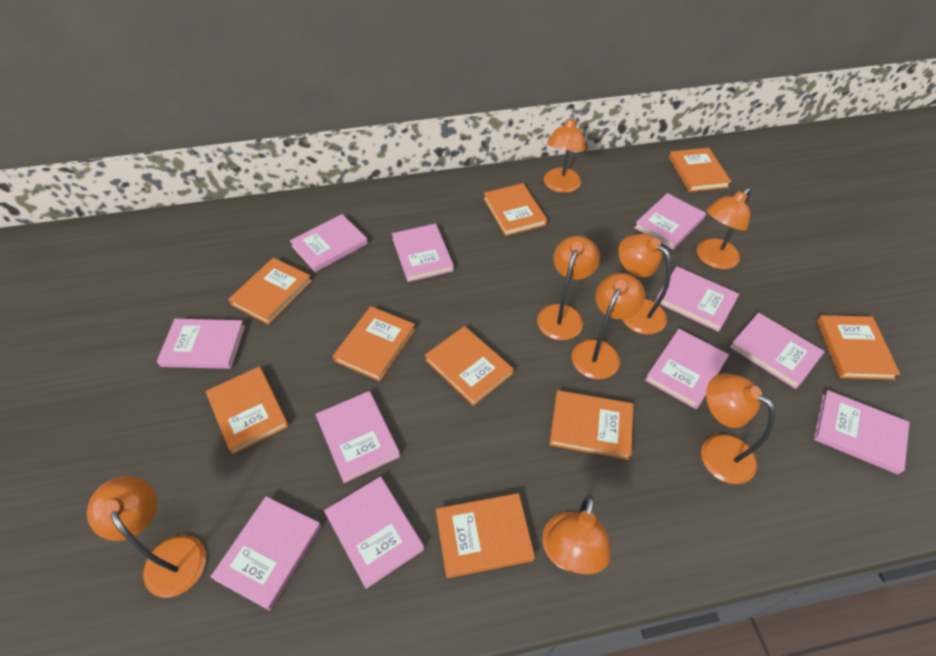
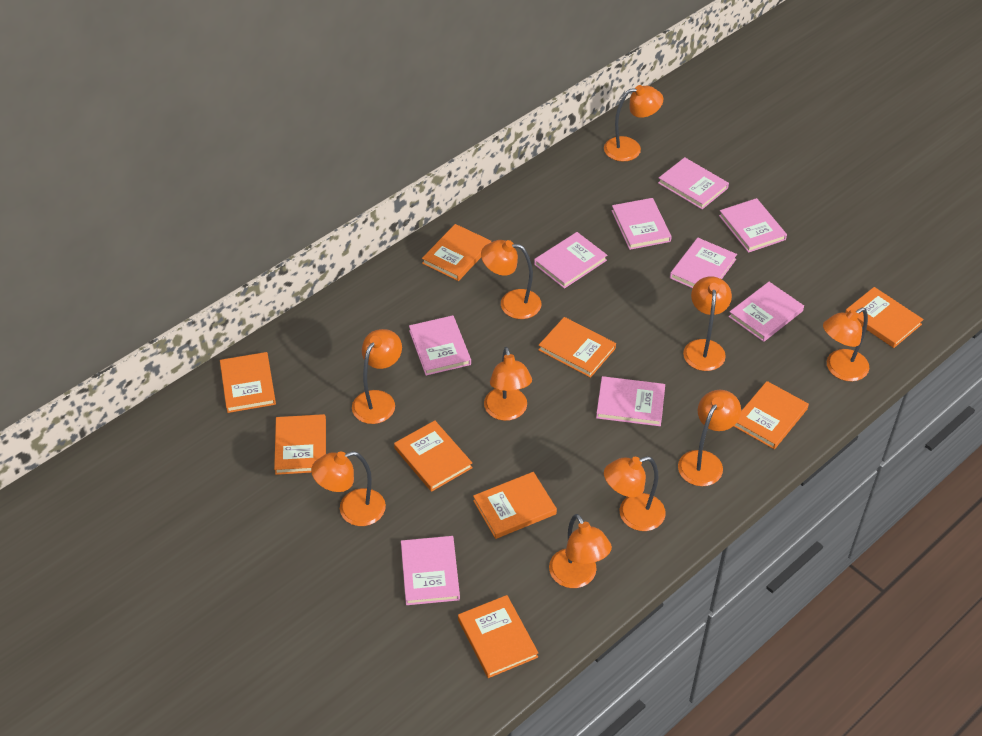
orange lamp: [87,476,206,597] [537,236,600,340] [542,495,611,574] [544,114,586,193] [572,273,645,379] [618,234,671,334] [697,188,751,269] [701,373,775,484] = 8 -> [311,451,386,526] [352,329,402,424] [481,240,541,319] [484,347,532,421] [549,514,612,588] [604,85,663,161] [604,456,666,531] [678,390,741,486] [683,276,732,371] [823,308,869,381] = 10
pink book: [157,319,245,369] [210,496,321,611] [290,214,368,272] [315,391,400,483] [324,477,424,589] [392,224,454,282] [634,193,706,250] [645,329,729,409] [655,266,739,332] [730,313,825,389] [814,390,910,475] = 11 -> [401,536,460,605] [409,315,471,376] [534,232,607,289] [596,376,665,426] [611,198,672,250] [658,157,729,209] [670,238,737,288] [719,198,787,253] [729,282,804,342] = 9

